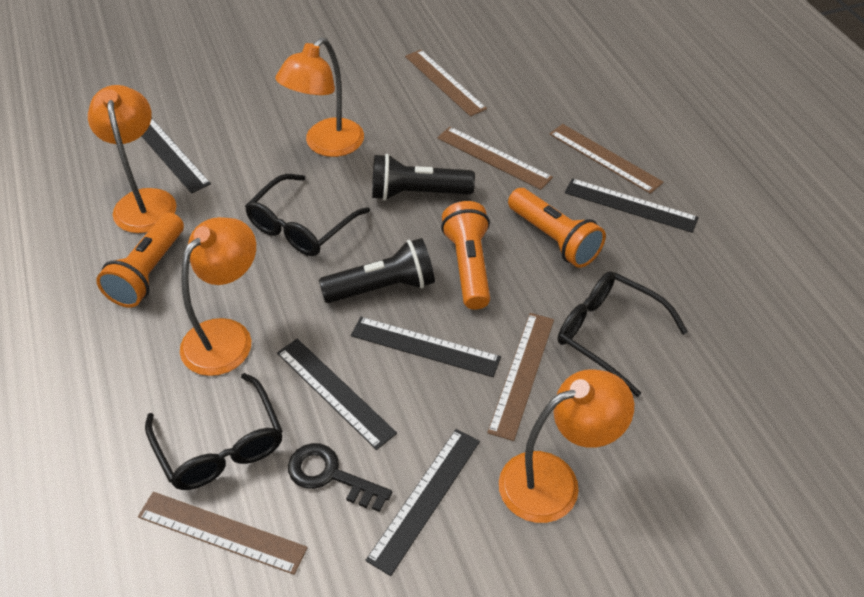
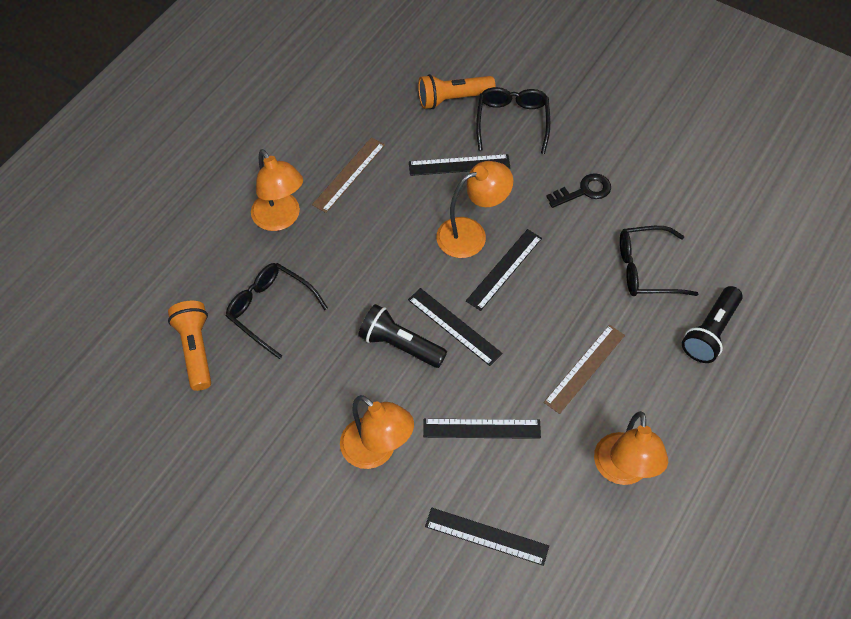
brown ruler: [138,492,308,575] [405,50,487,117] [437,127,553,190] [487,313,554,441] [549,124,663,194] = 5 -> [312,137,385,213] [544,325,625,414] = 2
orange flashlight: [96,213,184,308] [441,201,490,310] [508,188,606,268] = 3 -> [168,301,211,391] [418,74,496,109] = 2

